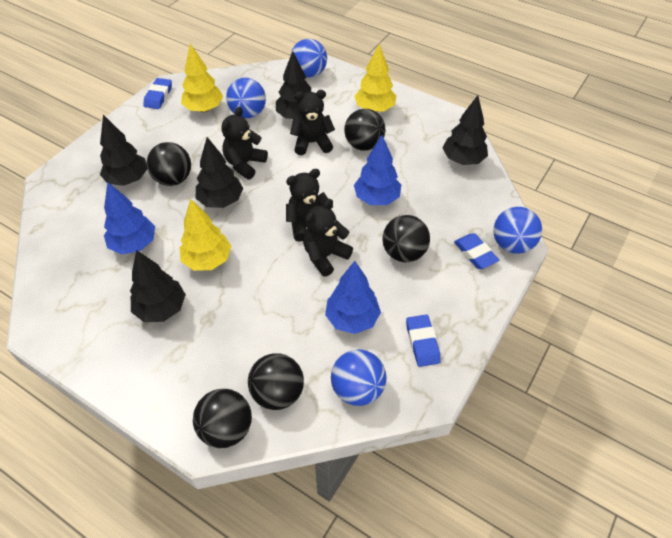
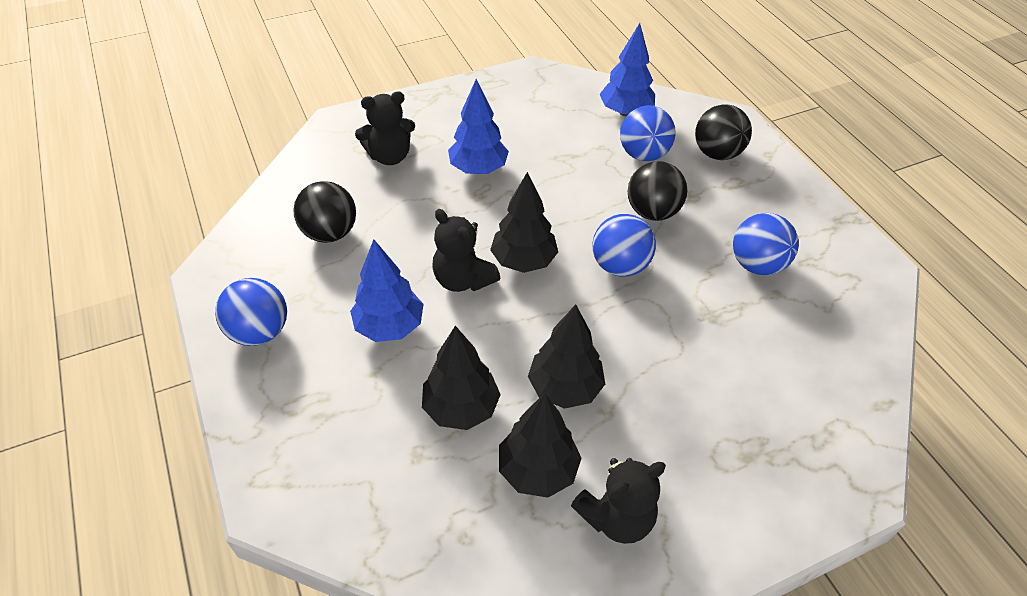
black ball: [147,142,191,186] [193,389,252,448] [248,353,304,410] [344,109,385,151] [382,215,430,262] = 5 -> [293,181,356,243] [628,161,687,221] [695,104,752,160] = 3
black teddy bear: [221,107,268,179] [286,169,334,242] [290,90,335,155] [303,199,353,277] = 4 -> [355,91,415,165] [432,209,500,292] [571,458,666,544] = 3
black tree: [100,115,147,186] [130,250,186,322] [196,137,243,208] [276,51,311,119] [443,95,488,165] = 5 -> [422,326,501,430] [490,172,558,273] [499,393,582,498] [528,304,605,409] = 4
blue eraser: [144,78,172,109] [406,315,441,367] [454,233,499,269] = 3 -> none = 0
yellow tree: [180,199,231,271] [181,44,224,112] [354,44,396,112] = 3 -> none = 0

